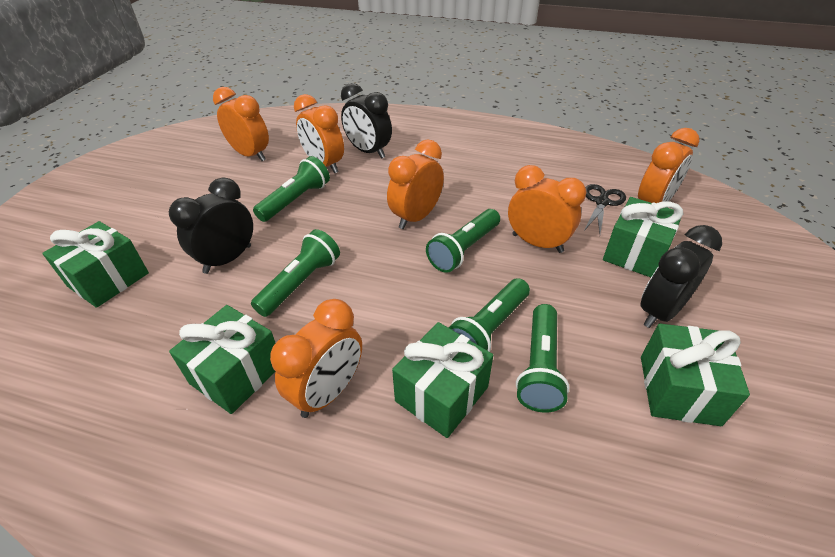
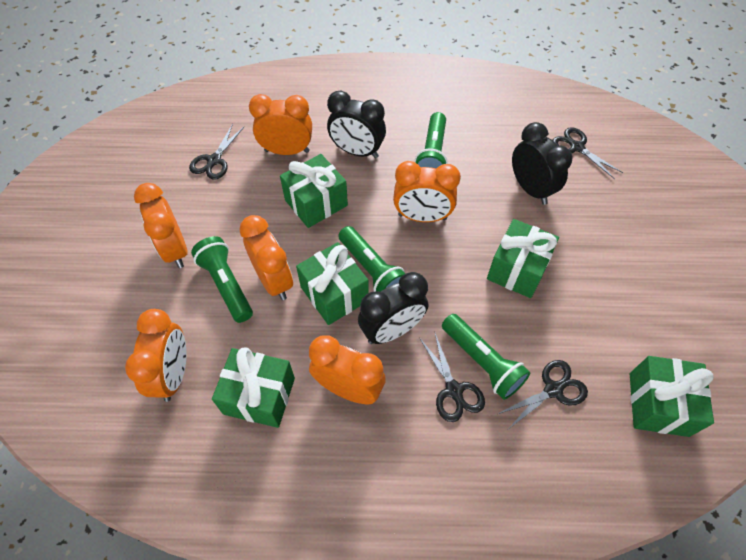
black scissors: [584,184,626,234] = 1 -> [189,124,244,180] [419,333,485,422] [498,360,588,428] [552,127,623,179] = 4
green flashlight: [251,229,340,317] [253,156,330,222] [426,209,500,273] [448,278,530,352] [516,304,570,412] = 5 -> [191,236,253,323] [339,226,406,292] [415,112,448,168] [442,314,530,400] = 4

